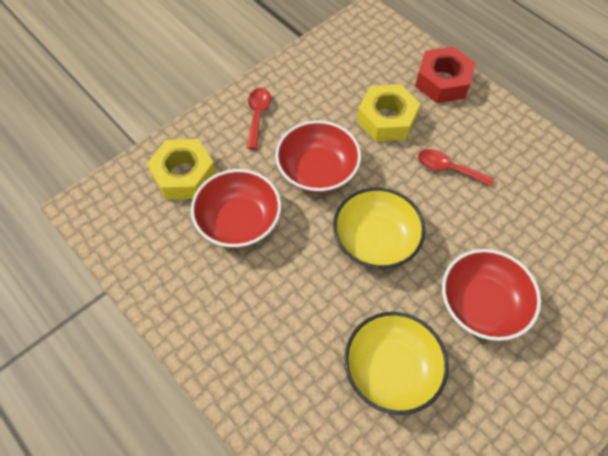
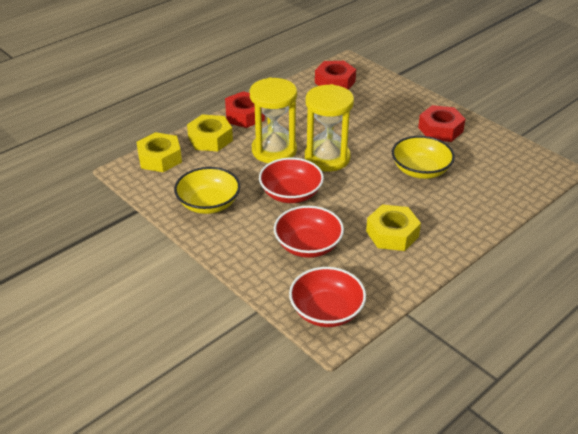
red nut: [415,47,476,103] = 1 -> [225,91,265,128] [315,61,356,90] [418,105,465,142] = 3
red spoon: [247,88,271,149] [418,149,494,186] = 2 -> none = 0
yellow hourglass: none = 0 -> [250,77,297,163] [305,84,354,171] = 2
yellow nut: [147,139,216,200] [357,84,420,142] = 2 -> [136,132,182,172] [187,115,233,151] [366,205,421,251] = 3

